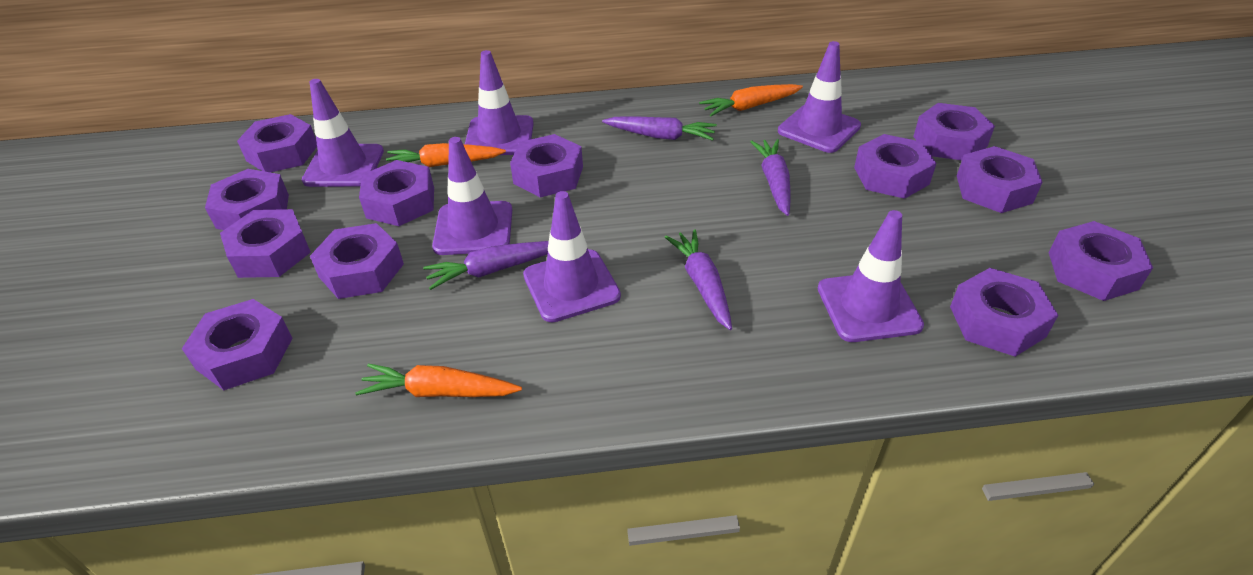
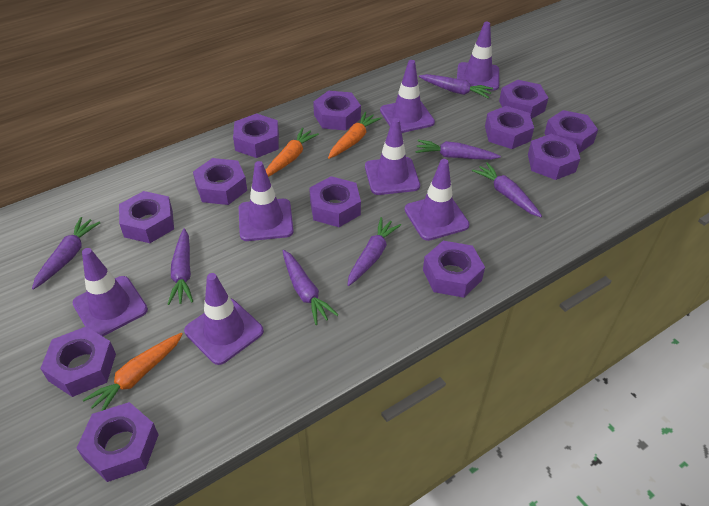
purple carrot: [423,241,549,290] [602,116,717,141] [665,229,732,330] [750,139,790,216] = 4 -> [32,217,101,290] [168,228,193,305] [283,250,338,325] [347,217,401,286] [415,140,501,160] [419,74,493,99] [472,162,542,217] = 7
purple traffic cone: [302,79,384,187] [432,137,512,255] [465,50,534,155] [523,191,621,322] [778,41,861,153] [818,210,924,342] = 6 -> [72,248,148,336] [184,273,264,365] [239,161,294,241] [365,118,420,195] [380,60,435,133] [404,159,469,241] [457,22,499,90] = 7

